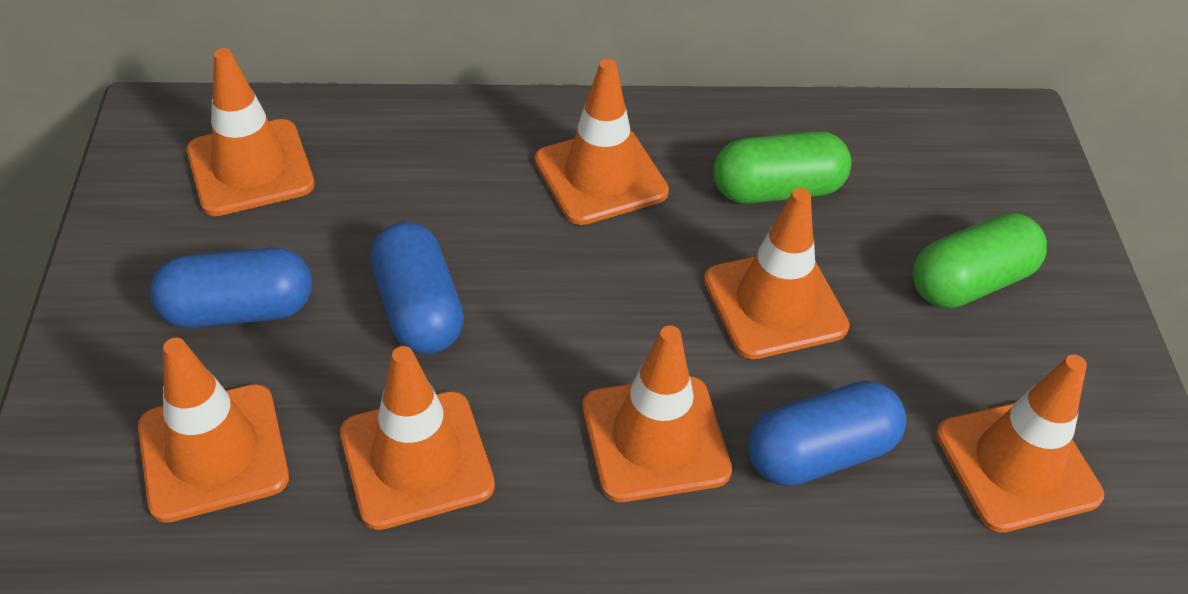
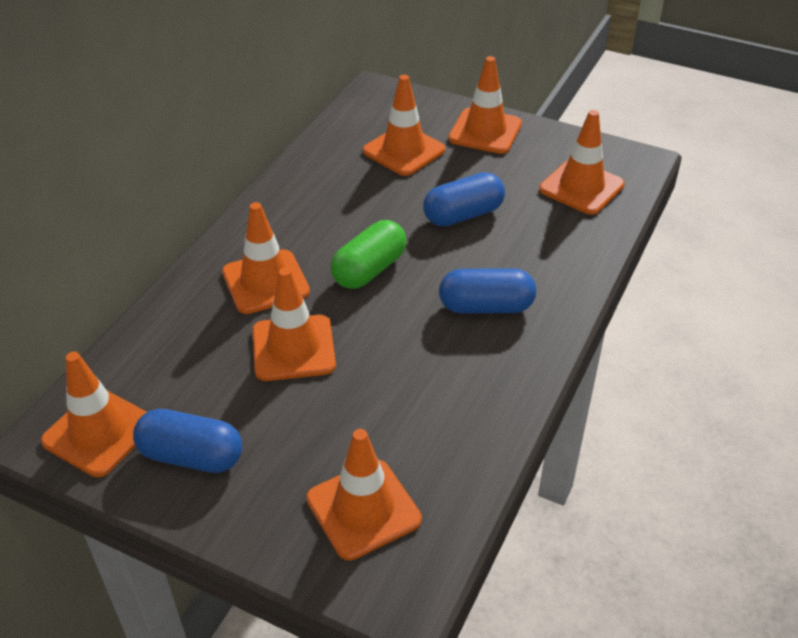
green capsule: [713,131,852,204] [913,213,1047,308] = 2 -> [331,220,407,289] = 1

